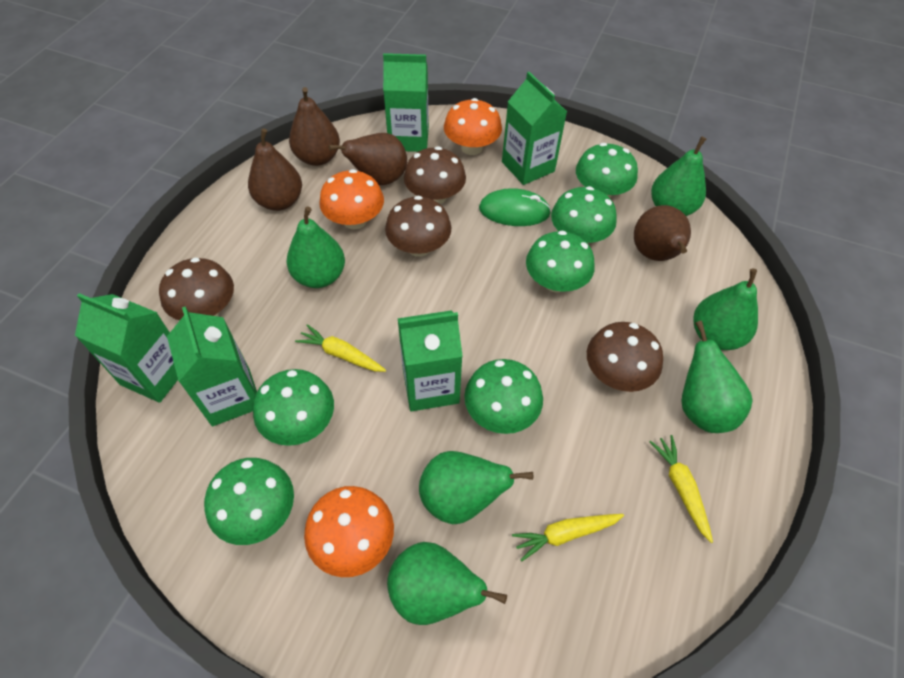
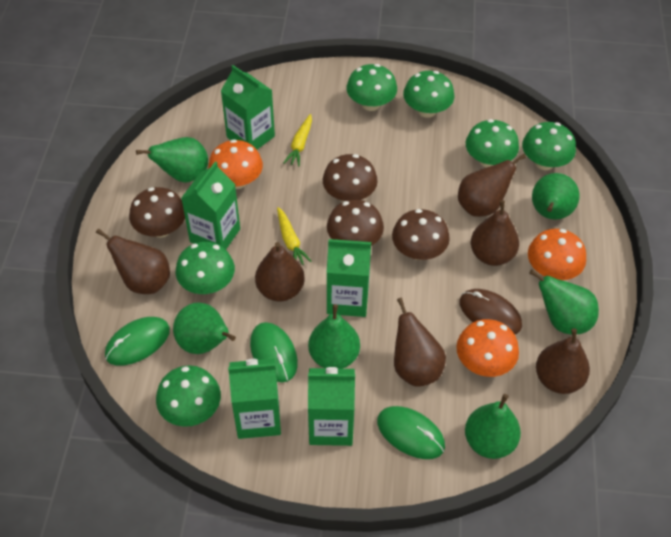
brown mouse: none = 0 -> [459,289,522,334] = 1
brown pear: [248,129,302,211] [289,87,340,166] [329,133,407,185] [634,205,691,261] = 4 -> [96,228,170,294] [255,242,305,302] [394,298,446,387] [458,154,526,217] [471,200,519,266] [536,328,590,394] = 6
green mouse: [479,188,551,226] = 1 -> [105,317,170,366] [250,322,298,382] [377,406,445,459] = 3
yellow carrot: [295,324,386,372] [512,514,624,561] [650,435,713,543] = 3 -> [277,207,312,265] [283,114,312,167] = 2

